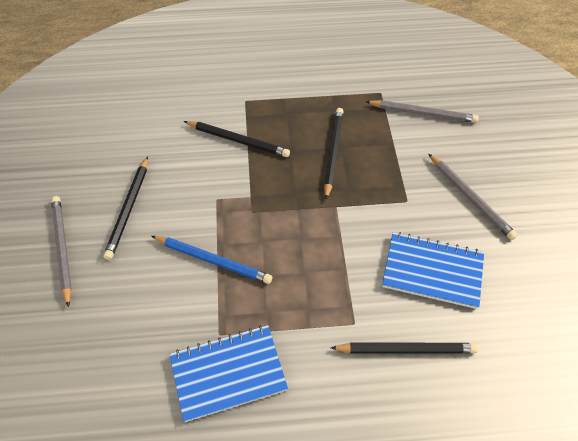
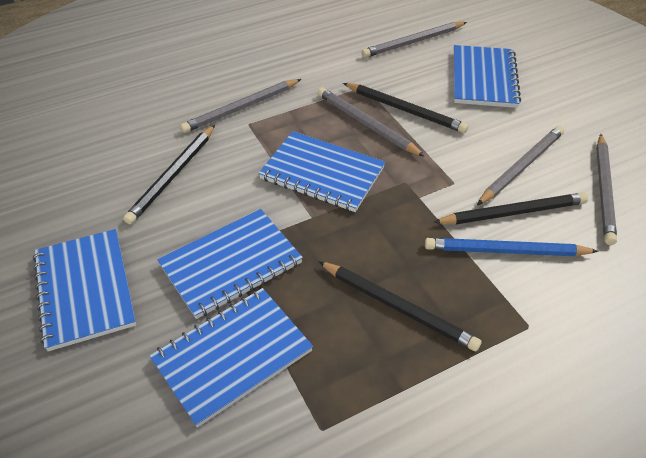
blue notebook: [170,325,288,422] [382,232,484,309] = 2 -> [33,229,136,351] [150,288,313,427] [157,209,303,319] [259,131,385,212] [454,45,521,108] = 5
grey pencil: [51,196,72,308] [366,100,479,123] [428,153,518,240] = 3 -> [180,79,301,133] [317,87,425,157] [361,22,467,58] [477,126,564,205] [596,134,617,245] = 5

